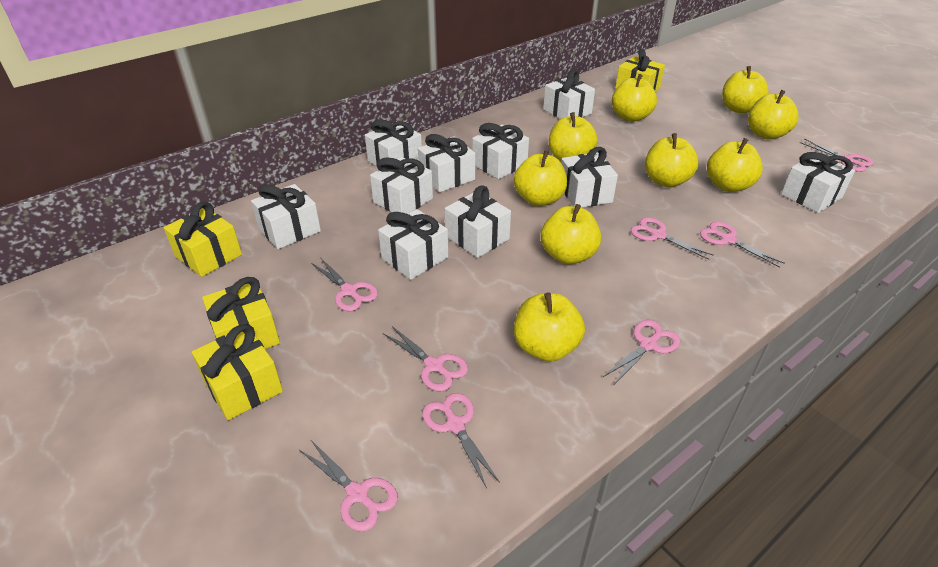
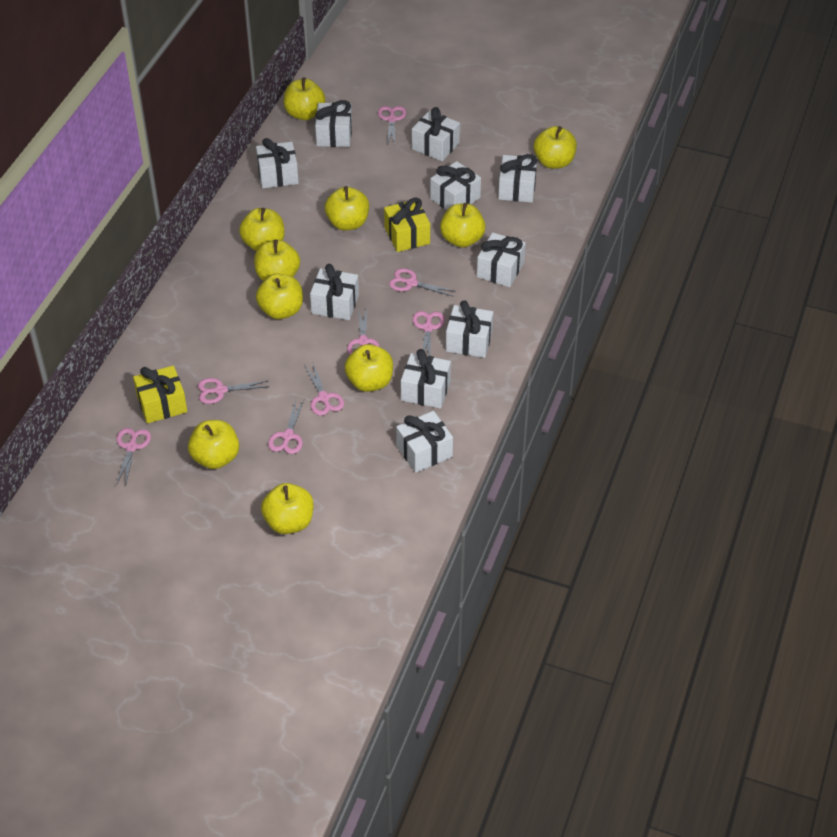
yellow apple: [514,151,567,206] [514,292,585,362] [541,204,601,265] [549,112,598,161] [612,74,657,122] [645,133,699,188] [707,138,763,192] [722,66,769,113] [748,90,798,139] = 9 -> [188,420,239,469] [239,208,285,251] [254,240,300,281] [256,274,303,319] [261,483,314,534] [284,77,325,120] [325,186,369,230] [344,344,393,392] [440,203,486,248] [534,126,577,169] = 10
yellow gift: [164,202,242,277] [192,324,283,420] [202,277,280,349] [615,49,665,92] = 4 -> [133,366,187,423] [384,198,430,252] = 2

